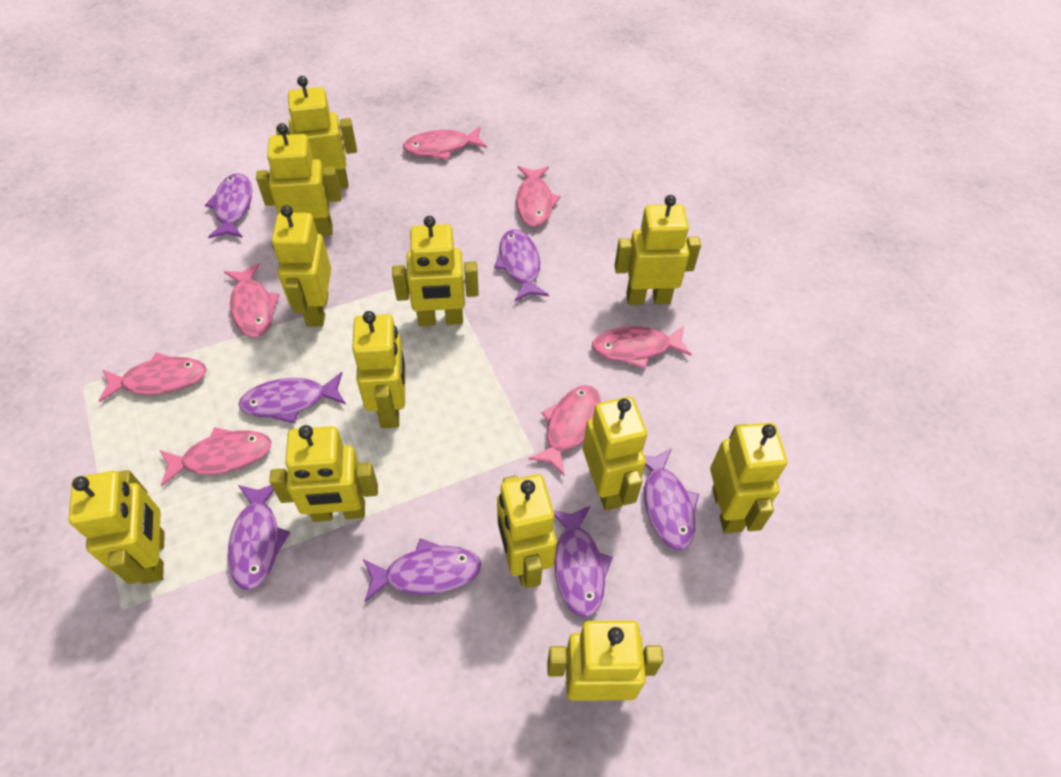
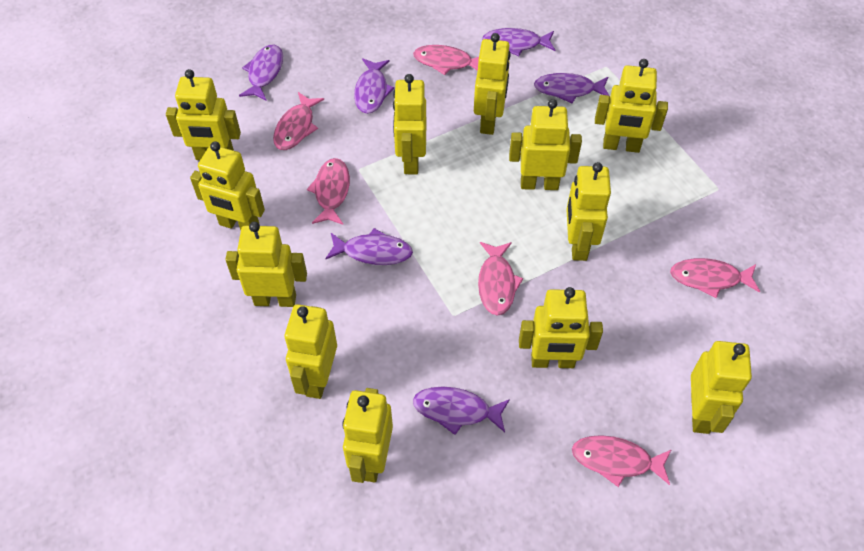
pink fish: [99,353,207,402] [160,427,272,486] [224,263,280,337] [403,127,487,160] [516,166,560,227] [528,385,601,476] [592,326,692,369] = 7 -> [273,92,324,150] [307,158,350,225] [413,45,479,75] [478,242,523,316] [572,435,672,487] [670,258,760,298] = 6
purple fish: [205,173,252,238] [228,485,291,590] [238,372,346,424] [363,538,481,602] [494,229,549,302] [553,506,613,618] [644,448,699,550] = 7 -> [239,44,283,100] [325,228,413,265] [354,58,394,114] [413,387,510,435] [482,28,555,56] [534,73,610,103] = 6

